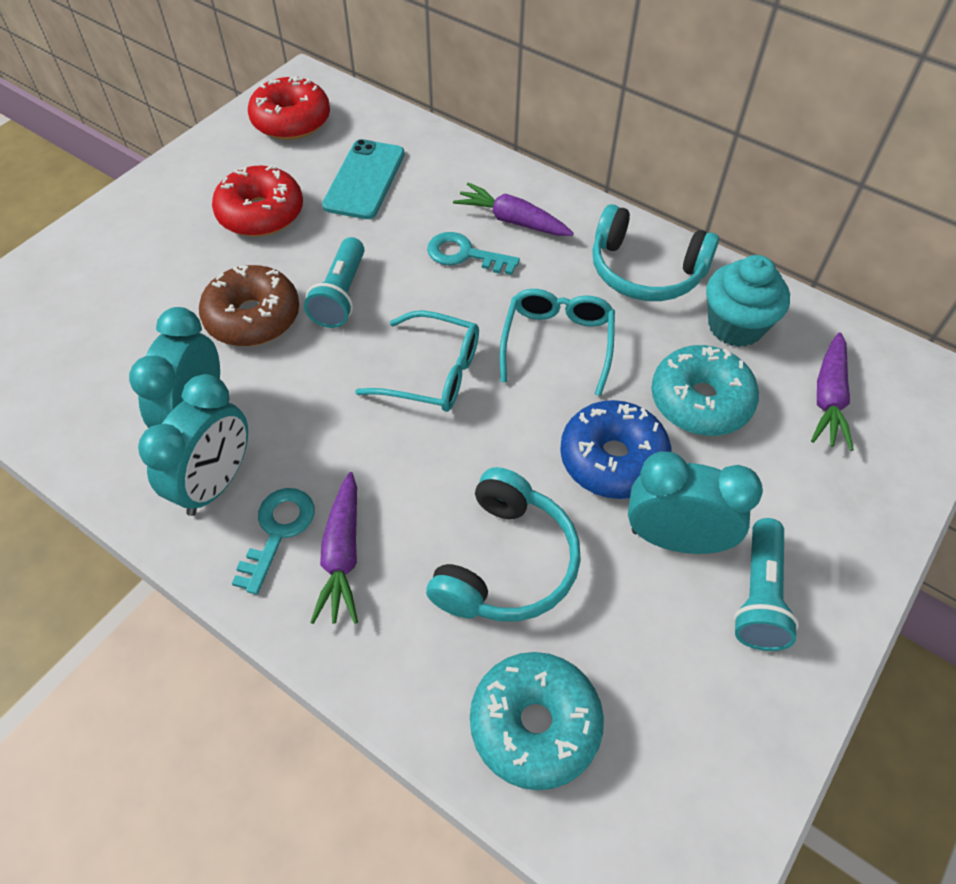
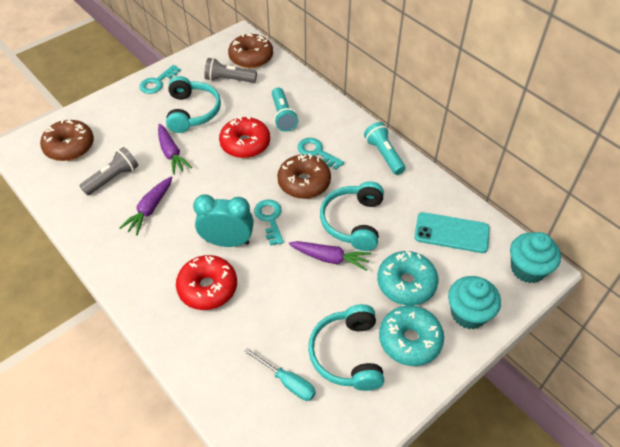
blue donut: [560,400,672,499] = 1 -> none = 0
brown donut: [199,265,299,346] = 1 -> [40,119,94,161] [228,33,273,68] [277,154,331,199] = 3
grey flashlight: none = 0 -> [80,147,138,195] [204,58,257,83] = 2
turquoise clock: [129,307,220,428] [138,374,248,516] [628,451,763,554] = 3 -> [193,195,254,247] = 1
turquoise cupcake: [706,255,790,347] = 1 -> [448,276,501,329] [510,232,561,283] = 2
turquoise glasses: [355,310,479,412] [500,289,615,396] = 2 -> none = 0
turquoise headphones: [426,467,581,622] [592,204,719,301] = 2 -> [166,76,221,133] [308,304,384,391] [320,181,384,251] = 3
turquoise key: [232,488,315,595] [427,232,520,275] = 2 -> [139,65,181,94] [254,199,284,246] [297,138,344,170] = 3
turquoise screwdriver: none = 0 -> [244,348,316,401] = 1

